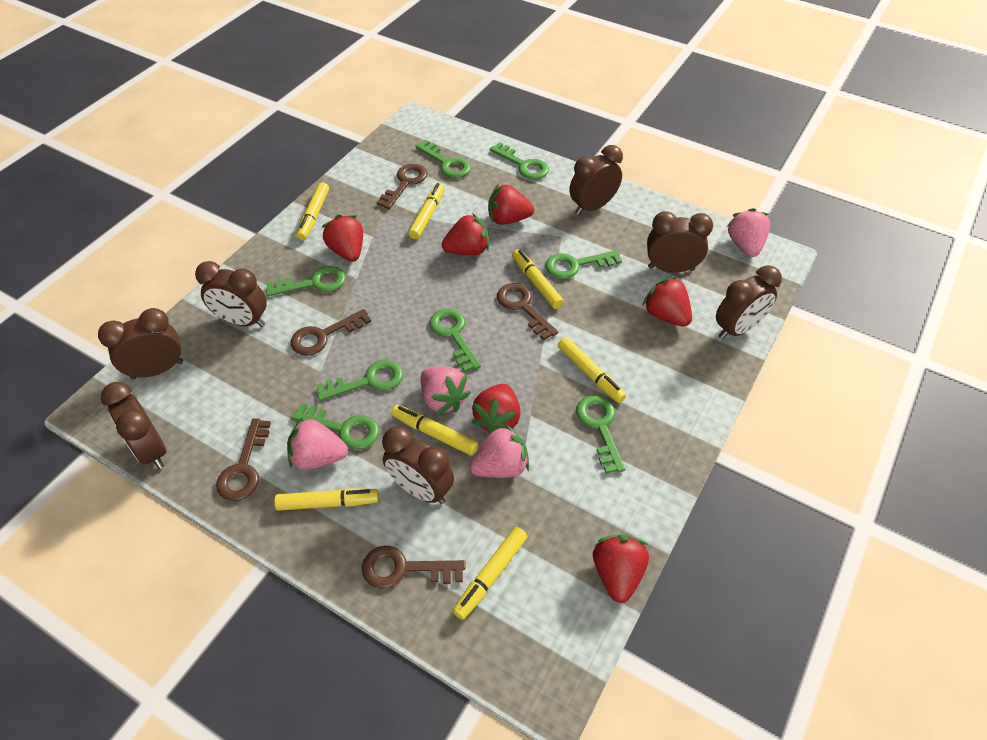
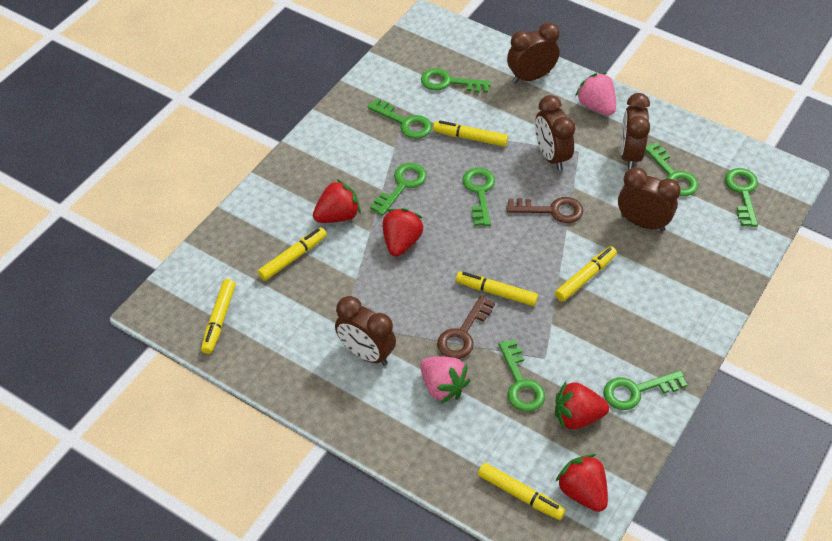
brown clock: [98,308,183,379] [101,382,167,469] [195,261,267,327] [382,426,454,504] [570,145,623,215] [647,211,713,272] [716,265,782,339] = 7 -> [335,296,396,366] [507,22,560,84] [535,95,575,171] [618,167,681,231] [620,93,650,169] = 5
brown key: [216,418,271,501] [291,309,371,356] [362,546,466,588] [377,164,427,209] [497,283,558,340] = 5 -> [437,295,495,359] [506,197,583,223] = 2
pink strawberry: [287,417,348,470] [421,366,471,415] [470,424,529,478] [727,208,771,257] = 4 -> [420,356,470,403] [575,73,616,116] = 2
red strawberry: [321,215,363,262] [441,213,489,255] [472,384,520,434] [488,184,534,225] [593,534,649,603] [642,277,692,327] = 6 -> [313,179,361,223] [383,208,424,257] [555,382,609,429] [555,454,608,512] = 4
yellow marker: [274,488,379,511] [296,182,329,240] [391,405,478,455] [408,183,445,239] [453,527,528,620] [512,249,564,309] [558,337,626,403] = 7 -> [201,279,236,354] [258,227,327,281] [433,120,508,147] [456,272,538,306] [478,463,566,520] [555,246,617,302] = 6

